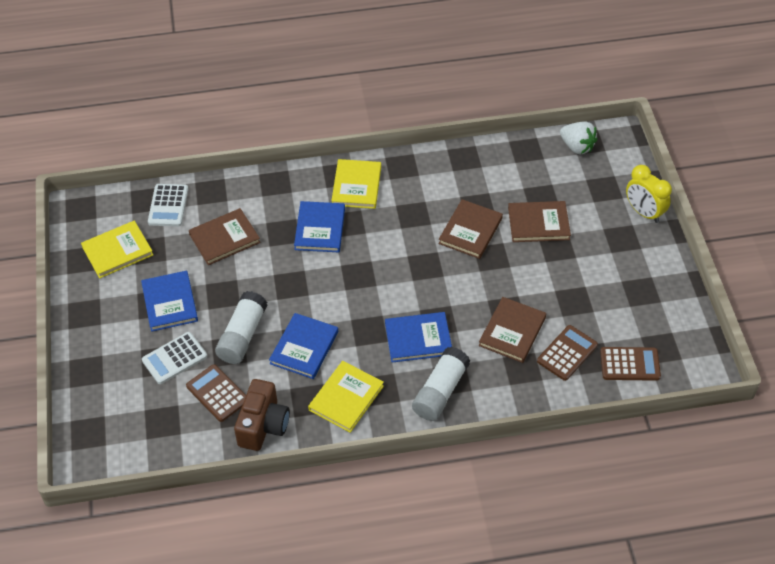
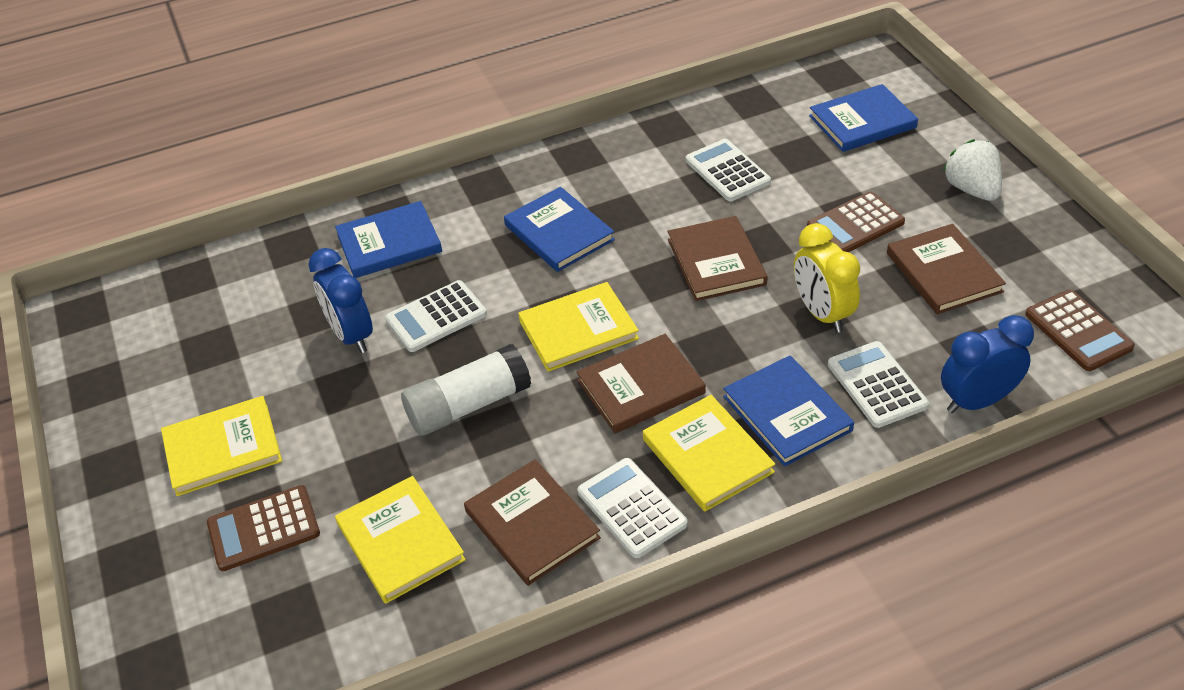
blue clock: none = 0 -> [309,248,373,353] [941,315,1034,413] = 2
brown camera: [234,379,290,451] = 1 -> none = 0
white calculator: [142,332,207,384] [148,184,188,226] = 2 -> [385,280,487,352] [578,458,687,558] [686,139,771,201] [828,341,929,428] = 4
white glue stick: [215,291,267,364] [412,347,470,421] = 2 -> [401,344,531,436] = 1
yellow book: [81,221,153,279] [308,361,384,433] [331,159,381,209] = 3 -> [161,396,282,496] [335,476,466,604] [518,282,639,372] [643,395,775,512] = 4

